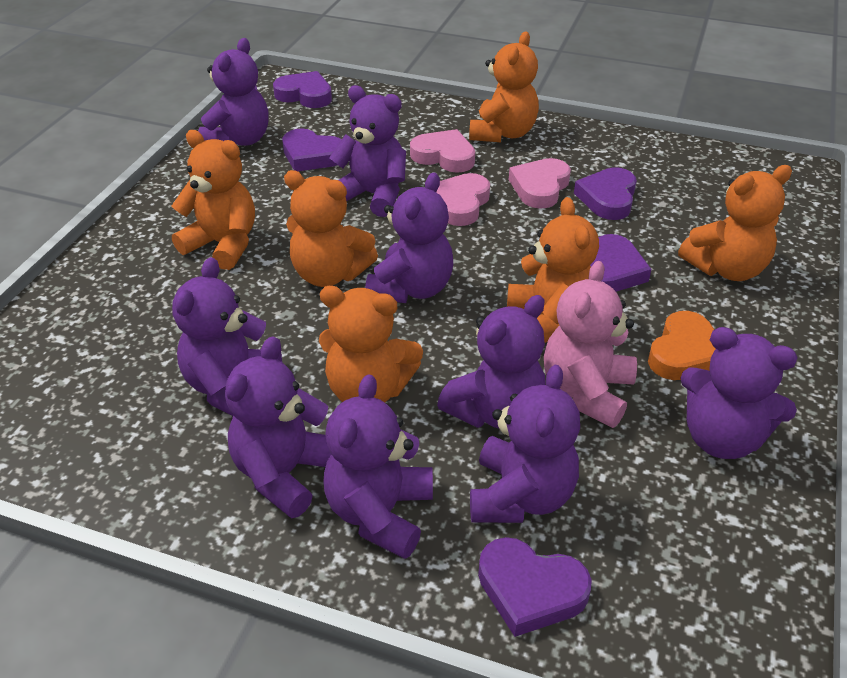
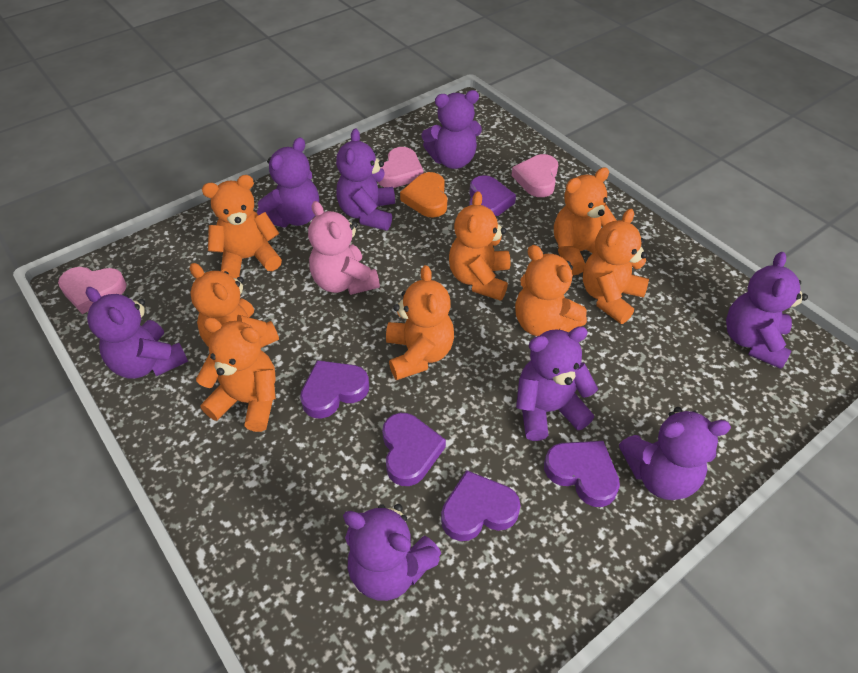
orange teddy bear: [172,130,255,270] [284,170,378,287] [319,286,423,403] [469,31,539,142] [507,197,599,343] [678,165,792,281] = 6 -> [190,263,279,348] [196,317,276,432] [202,175,282,279] [386,265,454,380] [449,191,511,301] [515,245,587,336] [554,167,617,275] [583,209,649,324] = 8
purple teddy bear: [172,257,282,416] [198,38,269,146] [225,336,331,519] [323,374,433,559] [329,85,406,217] [365,172,453,303] [437,295,545,428] [470,365,580,523] [680,327,798,459] = 9 -> [86,287,188,379] [257,137,319,227] [336,129,395,230] [343,504,441,601] [421,90,482,169] [516,326,598,441] [619,407,731,500] [726,252,808,369] = 8

